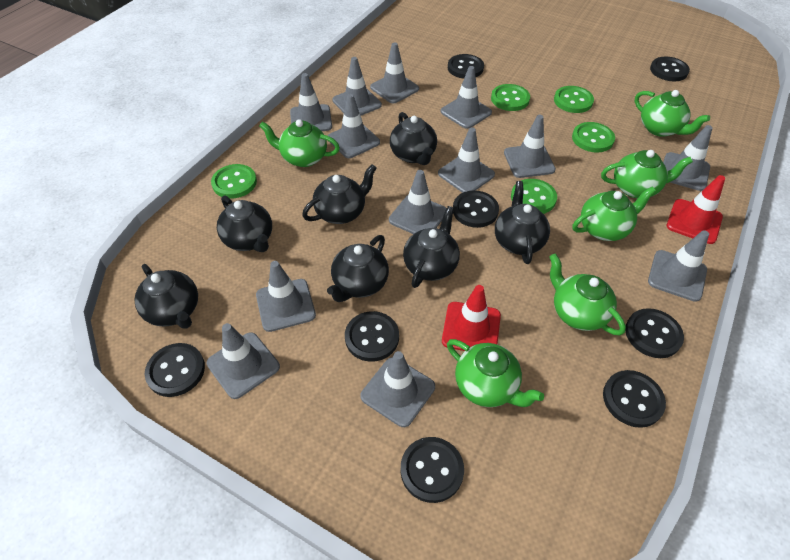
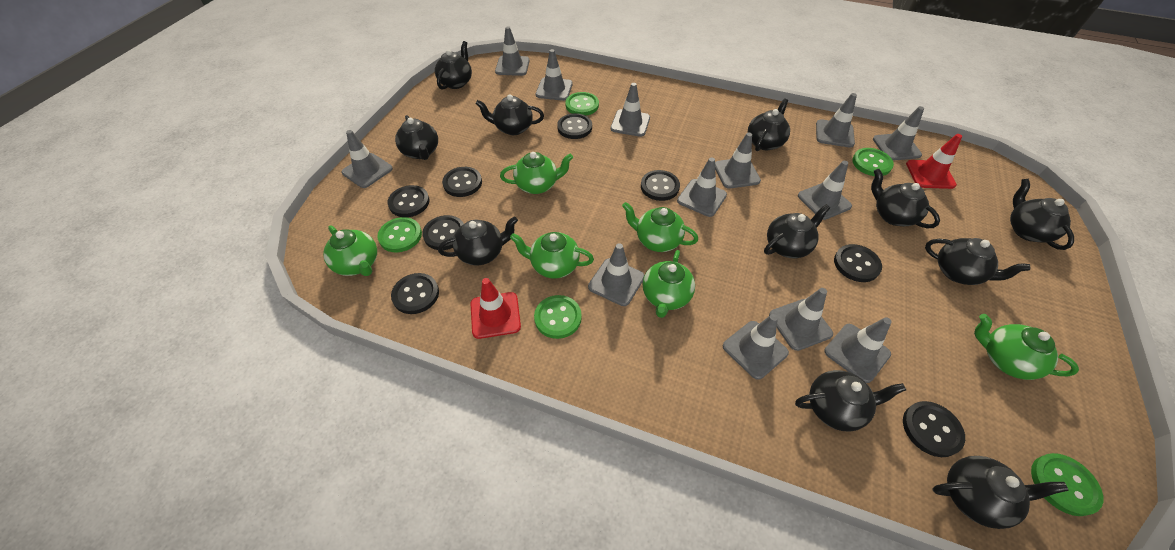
black teapot: [134,264,198,328] [217,195,272,252] [302,164,377,224] [327,235,389,302] [390,112,437,165] [403,206,460,288] [495,181,550,264] = 7 -> [395,115,438,160] [435,41,472,90] [438,217,518,265] [476,94,544,135] [748,98,790,151] [764,204,830,258] [795,370,906,431] [871,169,940,229] [925,238,1030,285] [932,456,1069,529] [1010,178,1074,250] = 11

